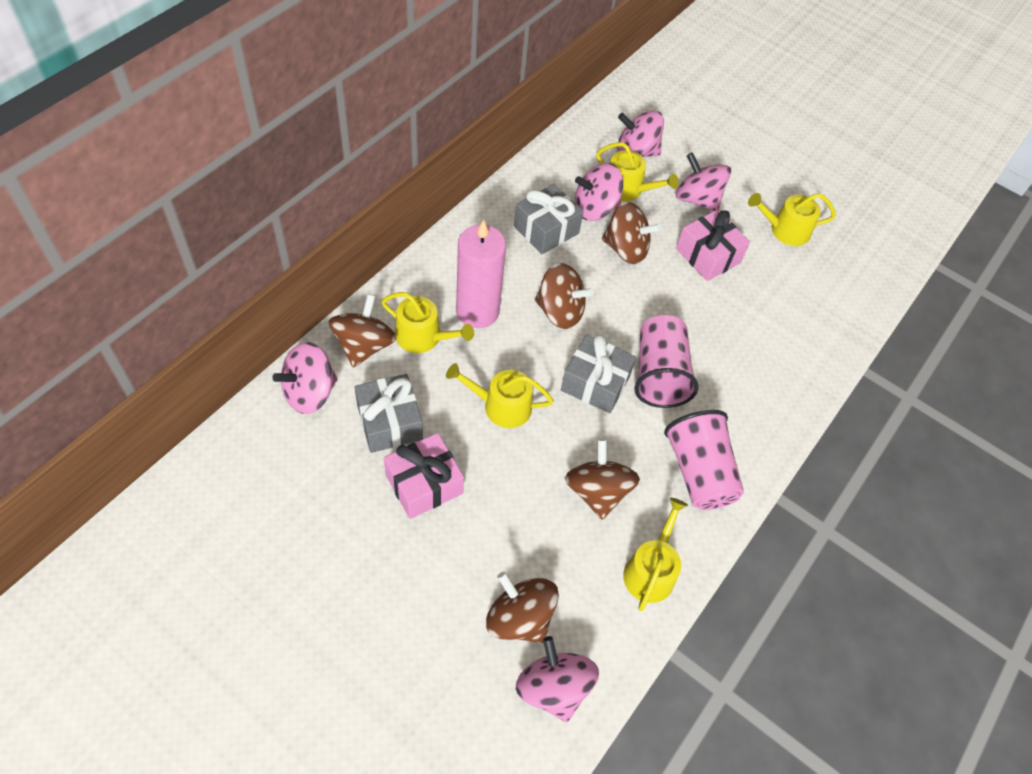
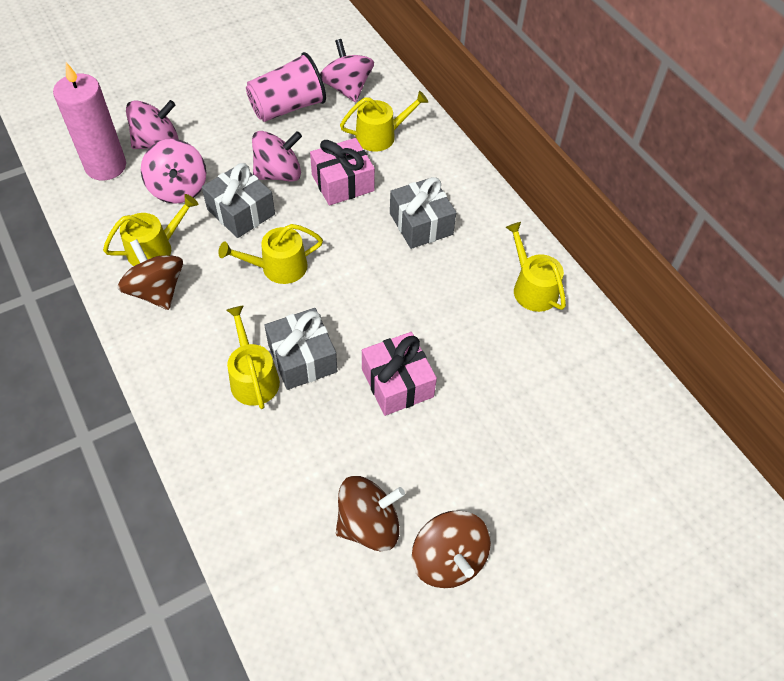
brown spinning top: [328,294,397,368] [486,572,559,643] [535,263,594,329] [565,439,640,520] [602,202,661,264] = 5 -> [118,239,183,310] [336,476,405,551] [412,510,491,588] = 3
pink cup: [634,315,699,408] [664,410,744,510] = 2 -> [246,52,326,122] = 1
pink spinning top: [273,342,338,414] [516,636,599,722] [575,163,624,221] [617,110,664,157] [676,153,731,211] = 5 -> [126,100,179,149] [141,139,206,204] [252,131,302,182] [320,39,374,102] = 4

